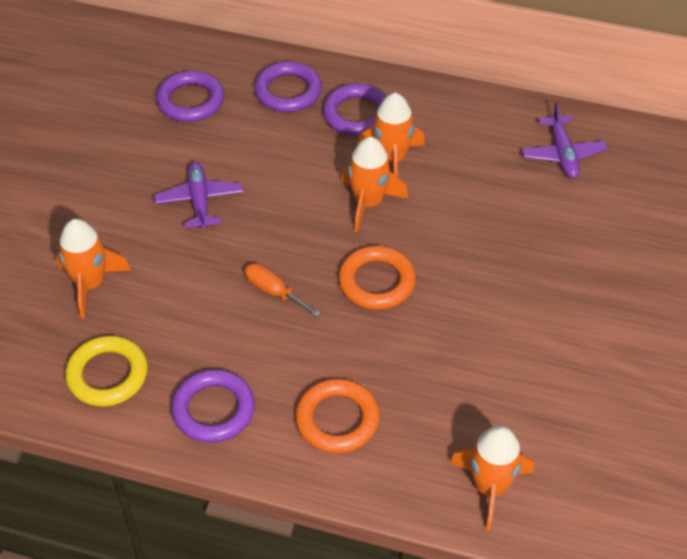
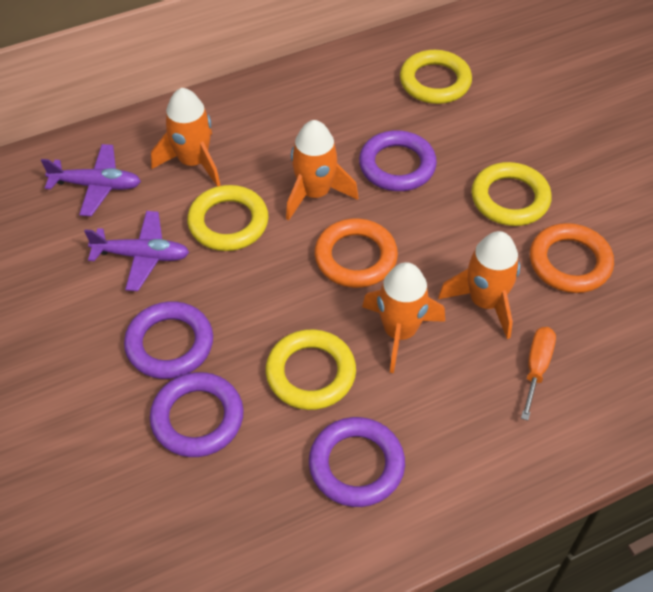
yellow ring: [65,336,148,407] = 1 -> [187,185,269,251] [266,329,356,410] [400,50,472,104] [471,162,552,226] = 4

